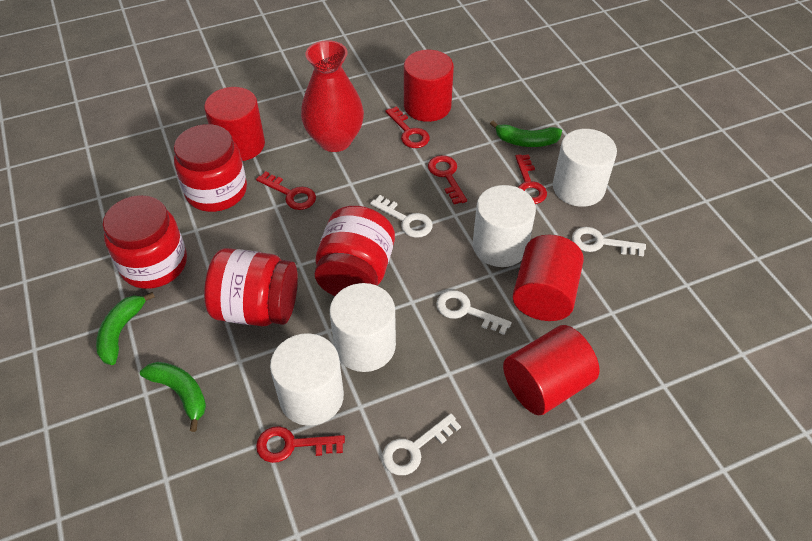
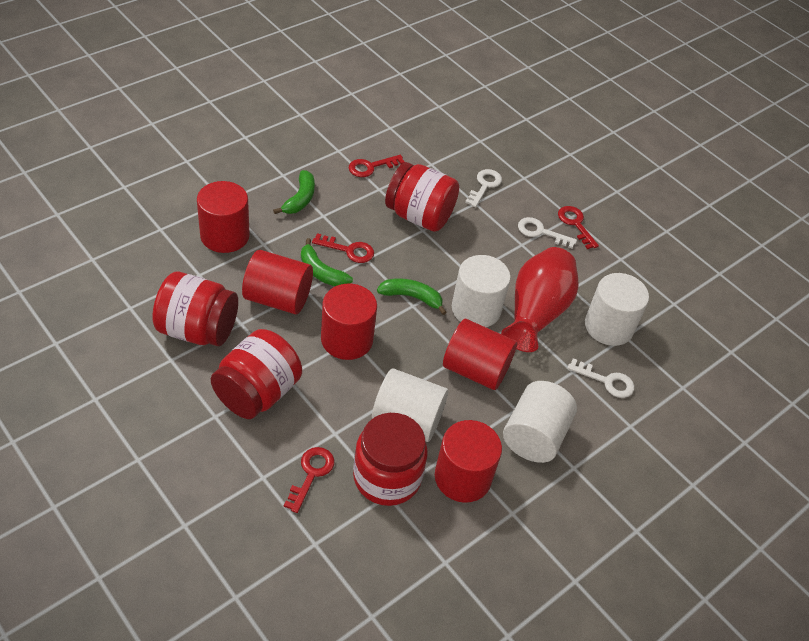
red cylinder: [204,87,265,161] [404,50,454,122] [503,325,600,415] [512,235,584,321] = 4 -> [197,181,250,253] [242,250,313,314] [321,284,377,360] [435,420,502,503] [443,319,517,390] = 5
red key: [256,171,316,210] [256,426,345,463] [385,106,430,148] [428,155,467,204] [515,154,547,204] = 5 -> [284,447,334,513] [312,233,374,263] [349,155,404,177] [558,206,599,249] = 4
white key: [370,195,433,238] [382,413,461,475] [436,290,512,335] [572,227,646,256] = 4 -> [465,169,502,207] [518,217,577,248] [567,358,634,398] = 3

